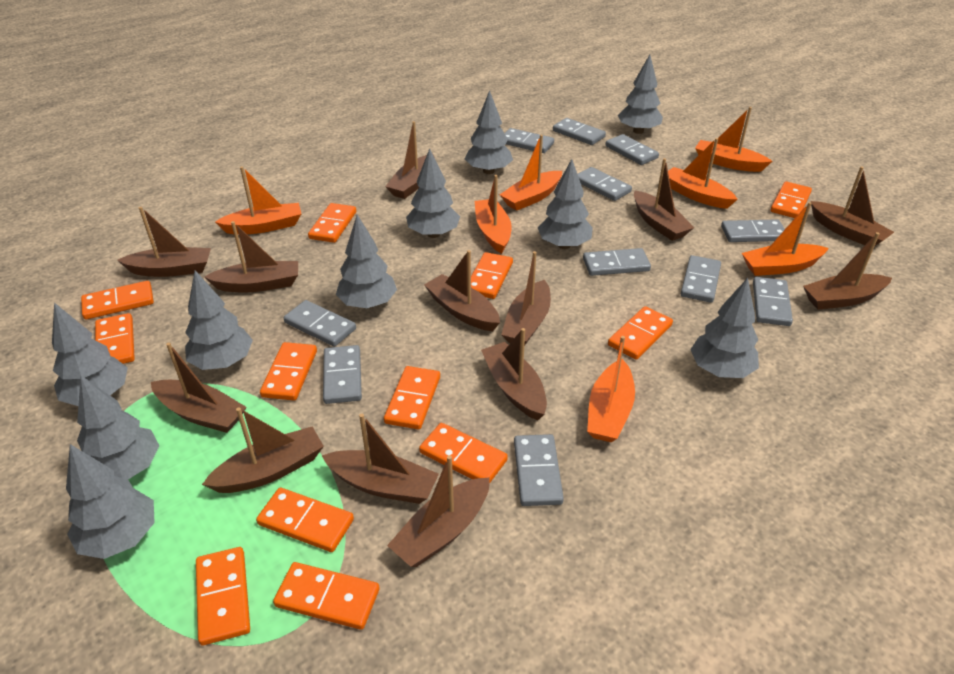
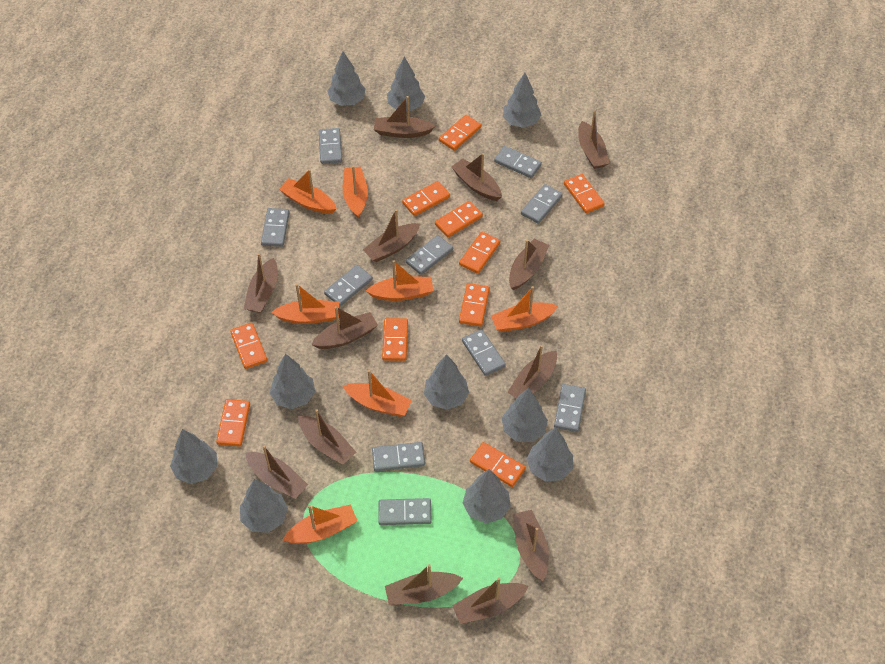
grey domino: [284,300,356,347] [323,345,362,404] [505,128,554,153] [514,434,564,506] [553,118,606,145] [578,167,632,201] [583,248,651,276] [605,134,659,165] [681,255,721,303] [721,219,785,242] [753,277,793,326] = 11 -> [261,208,290,247] [319,128,342,164] [324,265,373,306] [372,442,425,471] [378,498,432,525] [406,235,453,275] [462,329,506,376] [494,146,542,178] [521,184,563,224] [554,384,586,432] = 10
orange domino: [81,281,154,320] [95,313,135,364] [196,547,250,645] [256,488,354,552] [260,342,317,400] [273,562,380,630] [308,203,356,243] [384,366,440,429] [419,423,508,484] [471,252,513,299] [608,306,673,360] [770,181,812,218] = 12 -> [216,399,250,447] [230,323,267,369] [382,318,408,361] [402,181,450,216] [435,201,483,237] [439,115,481,151] [459,232,500,274] [459,283,490,326] [470,442,526,487] [564,174,605,213] = 10

